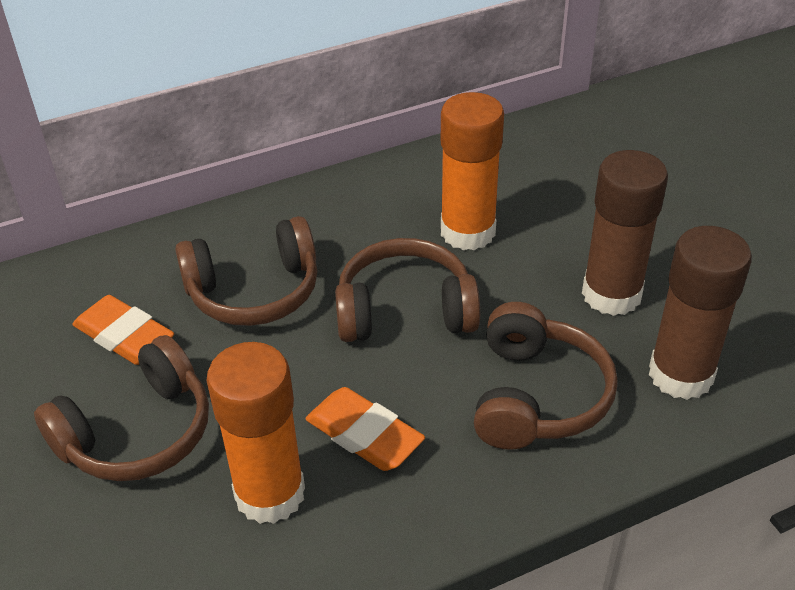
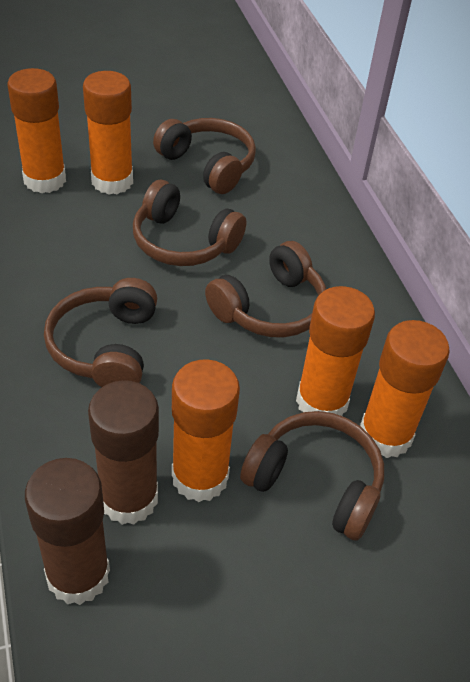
brown headphones: [34,335,209,481] [175,216,317,326] [335,238,480,342] [474,302,618,450] = 4 -> [44,278,157,387] [133,180,246,266] [153,118,256,194] [205,241,327,337] [240,411,384,541] = 5
orange eraser: [72,295,174,365] [305,387,425,471] = 2 -> none = 0
orange glue stick: [207,342,305,524] [441,92,504,250] = 2 -> [7,68,66,193] [83,71,133,194] [172,359,240,502] [296,286,375,416] [360,320,450,458] = 5

